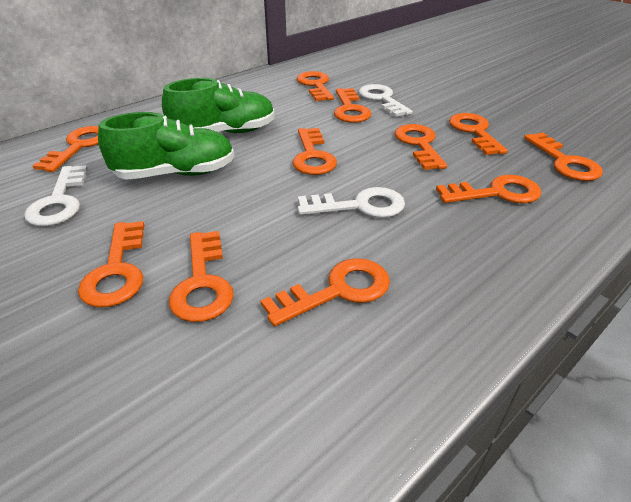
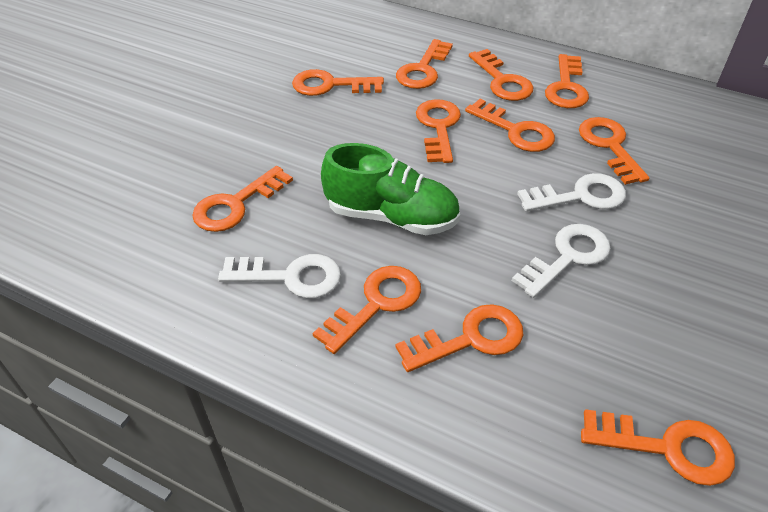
green shoe: [98,112,234,180] [162,78,275,133] = 2 -> [321,143,460,235] = 1

